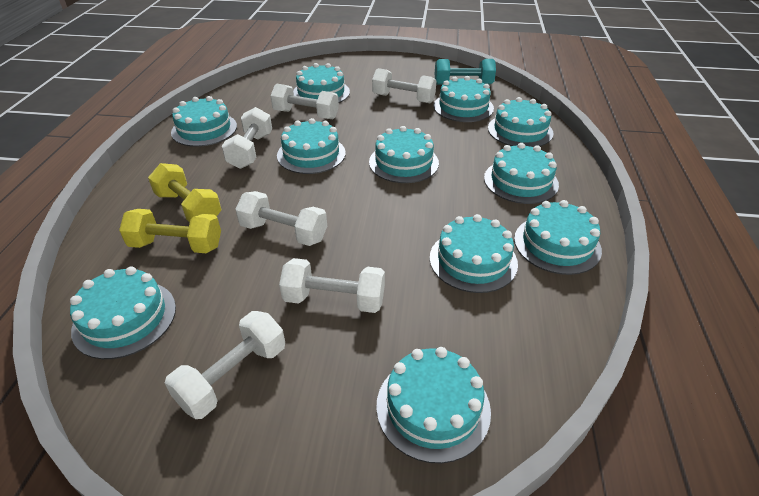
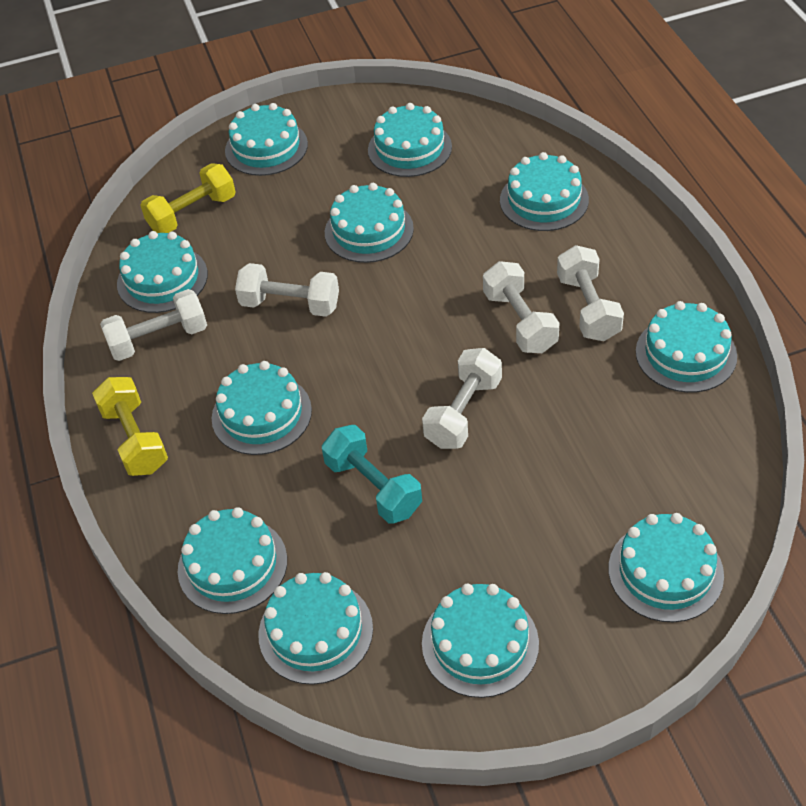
white dumbbell: [165,311,285,419] [222,107,272,169] [235,191,327,246] [271,84,339,119] [279,258,385,313] [372,68,436,103] = 6 -> [100,289,207,361] [235,263,339,317] [422,348,502,449] [483,261,559,353] [557,245,624,341] = 5

